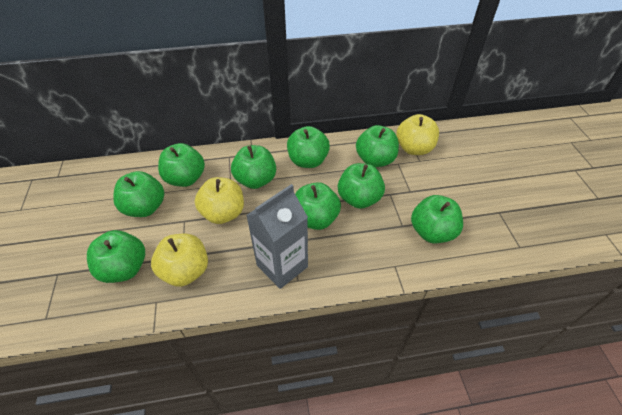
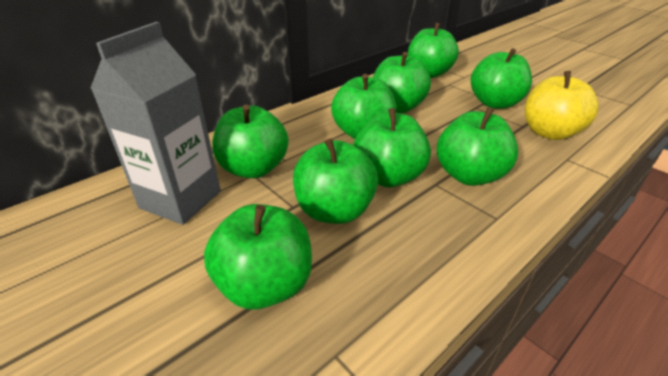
yellow apple: [151,234,208,287] [195,177,244,224] [396,114,439,155] = 3 -> [525,71,599,140] = 1

